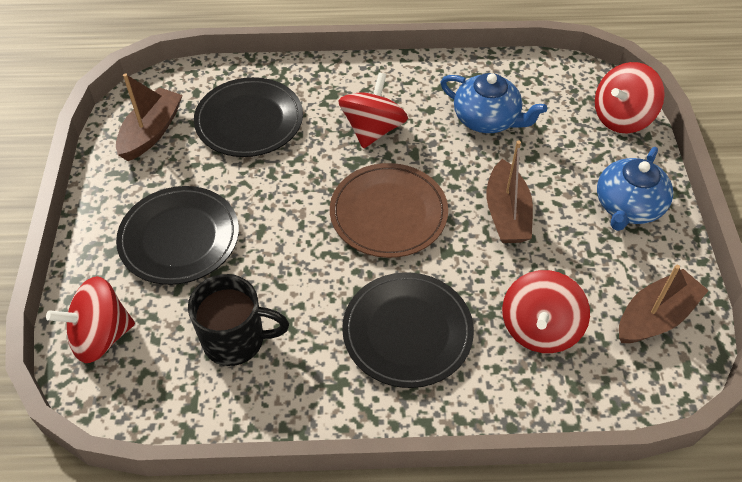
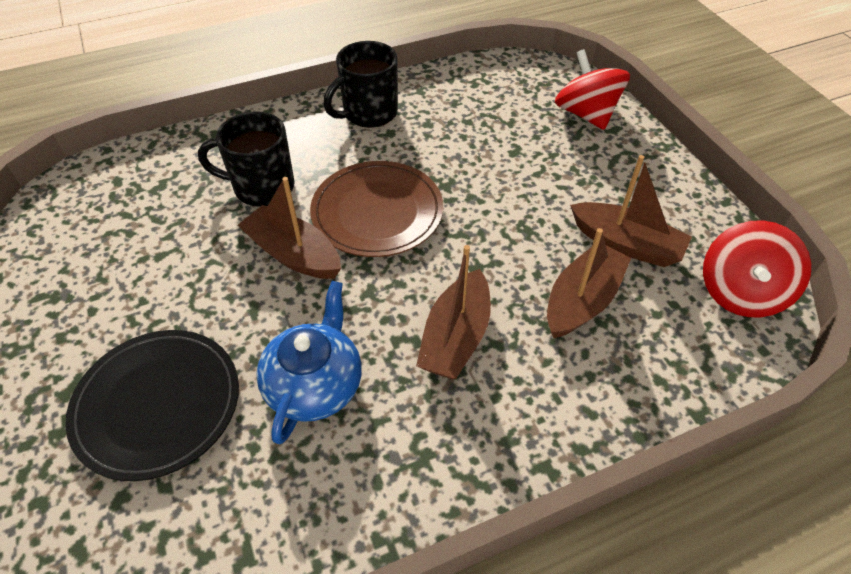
black mug: [188,274,289,366] = 1 -> [198,111,295,207] [324,41,398,128] = 2
black plate: [116,186,239,285] [194,77,303,157] [342,272,474,388] = 3 -> [65,330,239,481] = 1
blue teapot: [441,73,547,133] [597,147,673,231] = 2 -> [256,281,362,444] = 1
brown boat: [116,73,183,161] [486,141,533,243] [619,265,709,343] = 3 -> [237,177,341,279] [416,245,491,379] [547,228,631,338] [570,155,692,267] = 4
red spinning top: [46,276,135,363] [338,72,408,148] [502,270,590,353] [595,62,665,133] = 4 -> [555,49,630,130] [703,220,811,317] = 2

